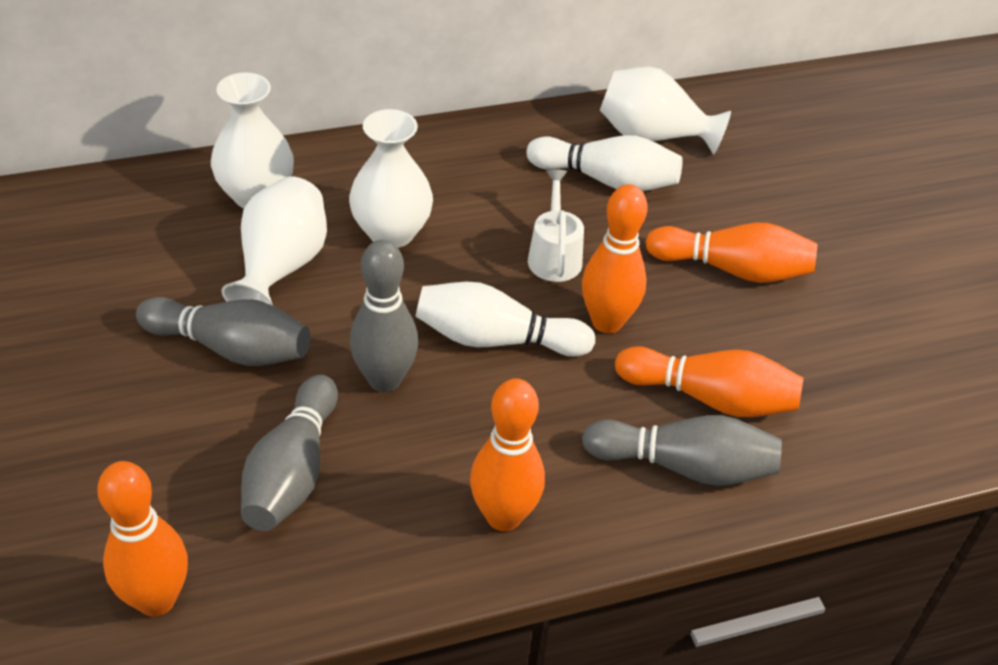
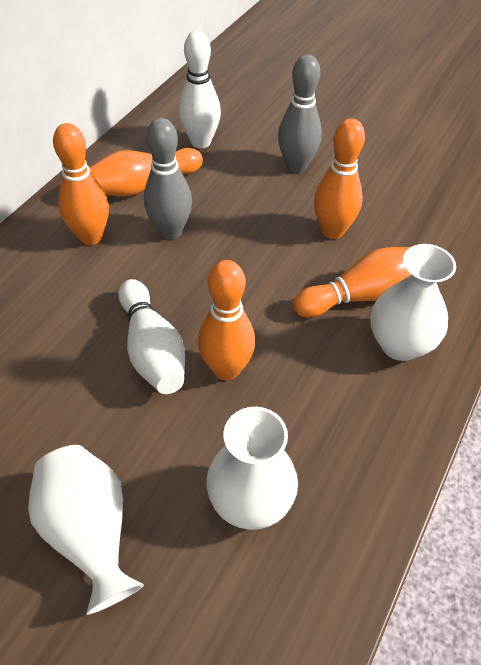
grey bowling pin: [136,297,310,366] [241,375,338,531] [350,240,418,392] [582,415,782,486] = 4 -> [144,118,192,239] [278,54,322,173] = 2
white vase: [211,72,294,208] [222,176,327,305] [349,109,433,248] [600,66,731,155] = 4 -> [28,445,144,615] [206,407,298,530] [370,244,456,361] = 3
white watering can: [528,170,584,282] = 1 -> none = 0

